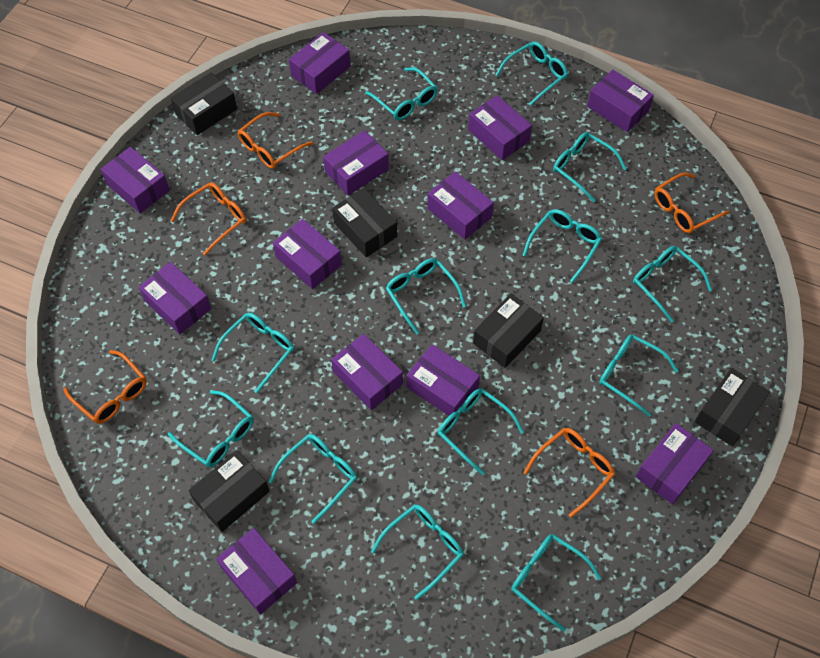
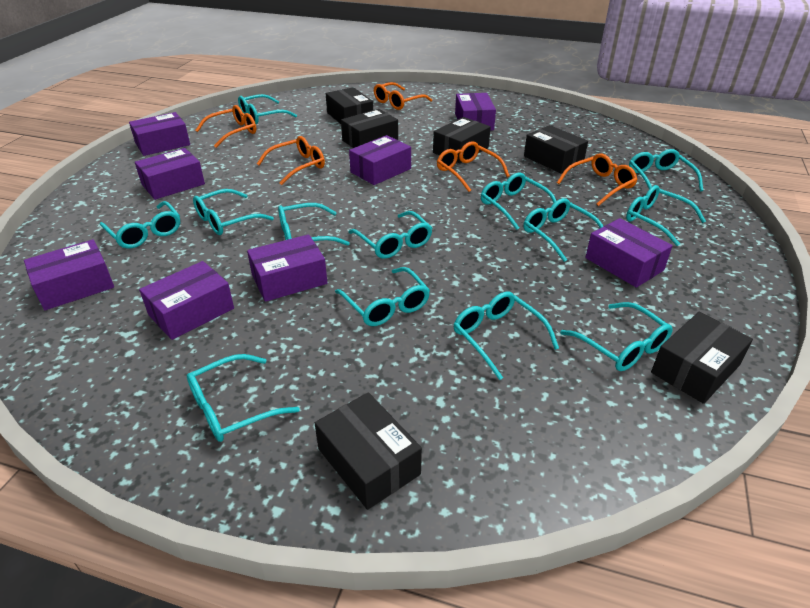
black box: [171,72,237,135] [188,450,270,532] [332,188,397,257] [473,293,544,368] [695,368,770,447] = 5 -> [315,392,422,510] [326,87,373,124] [341,109,398,148] [433,117,491,163] [524,125,588,174] [651,312,753,404] = 6
purple box: [100,147,170,213] [139,262,211,334] [216,528,297,615] [273,219,342,289] [289,32,350,94] [323,130,389,196] [331,334,403,410] [407,344,480,416] [427,171,494,240] [468,95,532,160] [587,70,654,132] [636,423,714,504] = 12 -> [24,239,114,310] [129,112,190,156] [135,148,205,200] [139,261,234,340] [247,234,327,302] [349,135,411,185] [455,93,496,130] [585,218,673,288] = 8

